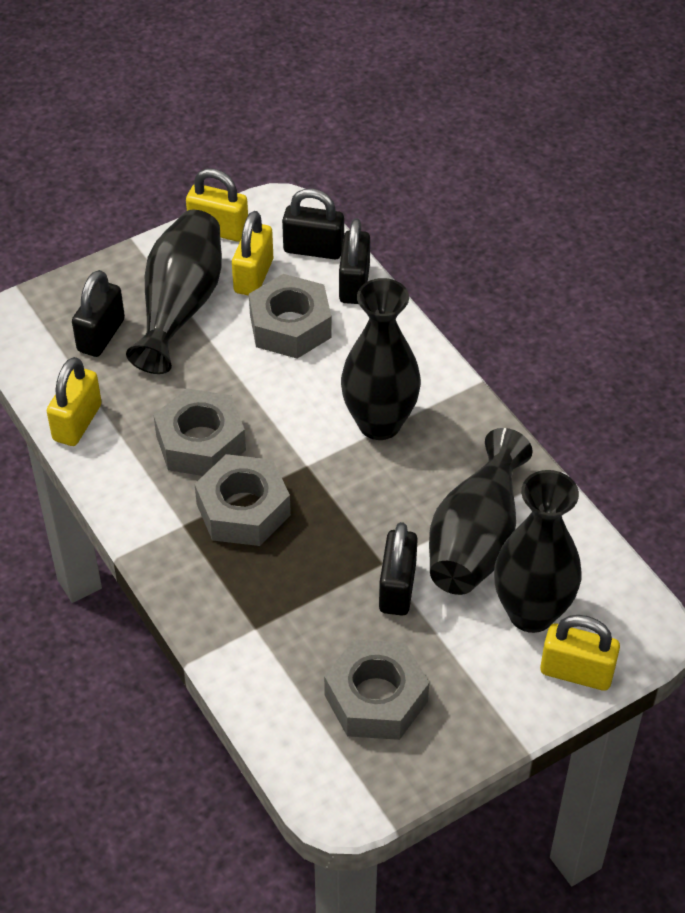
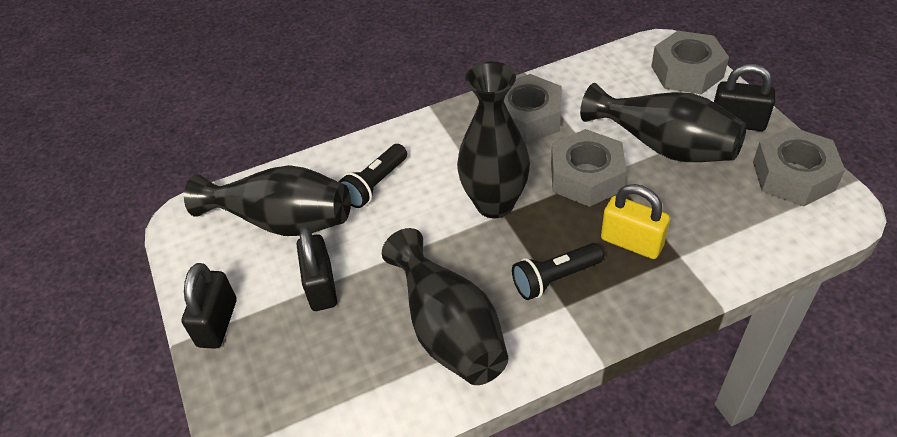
black flashlight: none = 0 -> [339,144,407,208] [512,243,604,300] = 2
black padlock: [72,270,125,357] [282,189,344,259] [339,218,370,304] [379,522,418,616] = 4 -> [181,263,237,349] [297,226,337,311] [714,64,775,131] = 3
yellow padlock: [47,357,102,446] [186,168,248,242] [232,211,273,296] [540,615,620,691] = 4 -> [601,184,670,259] = 1

